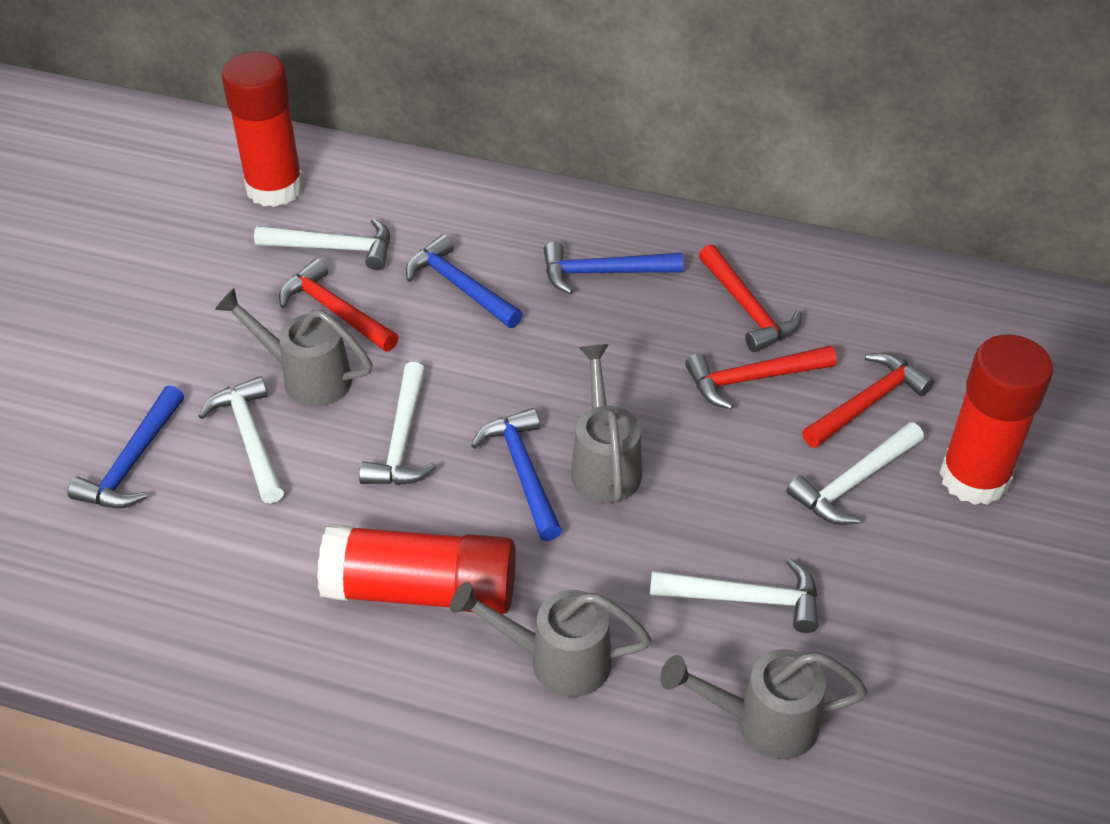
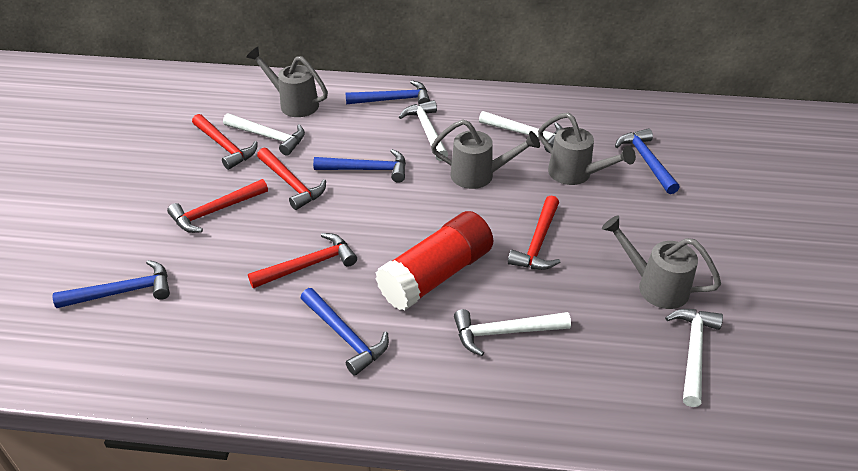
blue hammer: [68,385,184,508] [406,234,523,328] [471,408,562,541] [544,242,683,294] = 4 -> [53,260,170,308] [301,288,389,376] [313,149,406,183] [345,80,430,105] [615,128,680,194] = 5
red glue stick: [222,51,304,207] [317,524,516,614] [940,334,1053,505] = 3 -> [375,211,493,311] = 1
red hammer: [279,258,398,352] [685,346,837,409] [699,244,801,352] [802,353,934,448] = 4 -> [167,179,268,233] [192,114,258,170] [248,233,357,288] [257,148,326,210] [508,196,560,270] = 5

